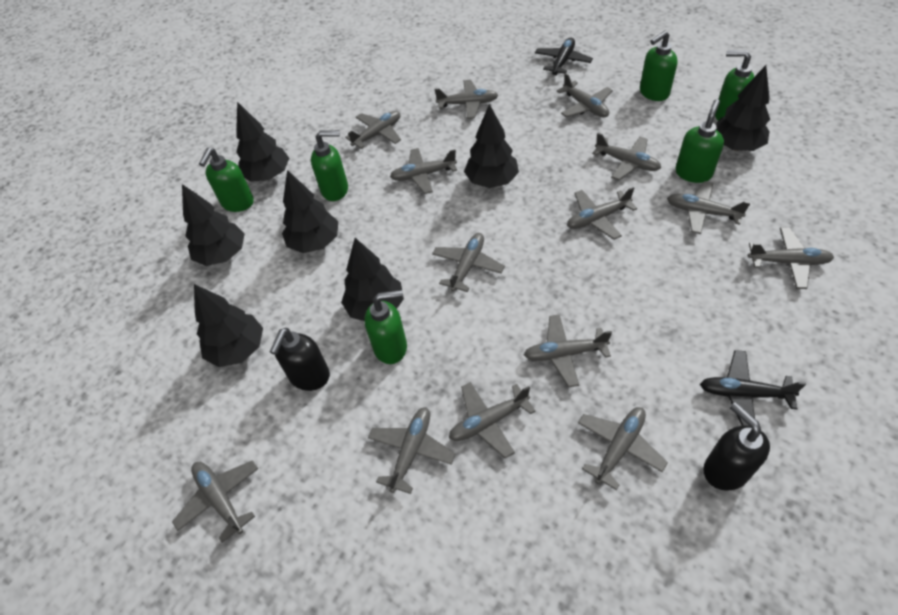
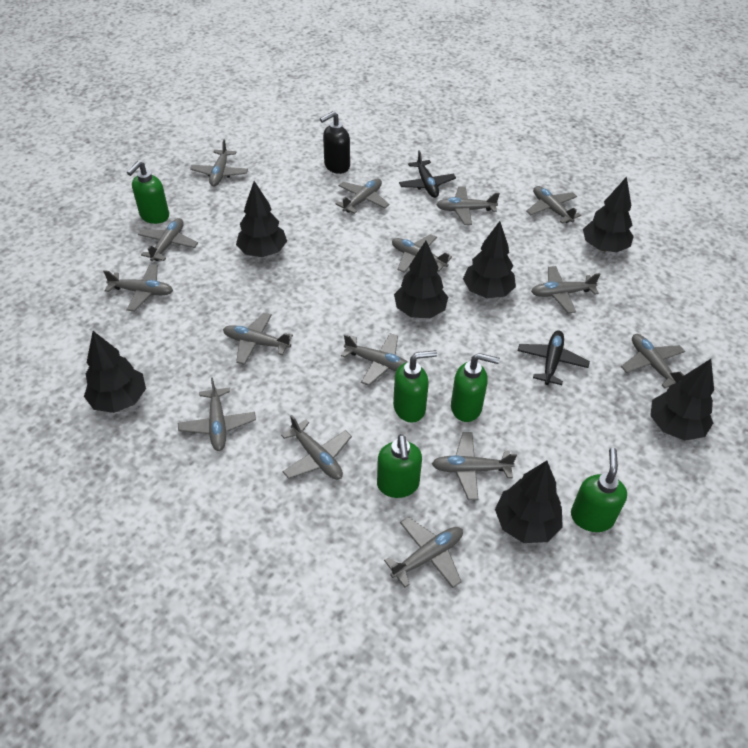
black soap dispenser: [270,328,330,391] [703,402,770,491] = 2 -> [320,111,350,174] = 1
green soap dispenser: [199,148,254,212] [311,130,348,201] [364,290,407,364] [640,31,678,101] [675,99,724,183] [715,50,754,121] = 6 -> [127,161,169,224] [377,434,422,498] [393,350,437,423] [451,353,500,422] [571,448,627,532] = 5
grey plane: [172,460,258,543] [345,111,401,149] [368,407,456,494] [390,148,457,194] [432,233,505,292] [435,80,498,119] [449,382,535,458] [524,315,612,387] [557,73,613,118] [567,187,637,240] [578,407,668,490] [592,133,661,180] [667,181,751,234] [748,228,834,289] = 14 -> [103,264,173,312] [138,218,198,261] [178,377,256,451] [190,139,248,186] [223,313,293,365] [281,415,352,480] [336,178,390,214] [341,333,408,386] [384,517,463,588] [392,234,452,273] [432,432,517,500] [436,187,500,225] [526,186,581,224] [531,266,600,313] [621,334,685,389] = 15

